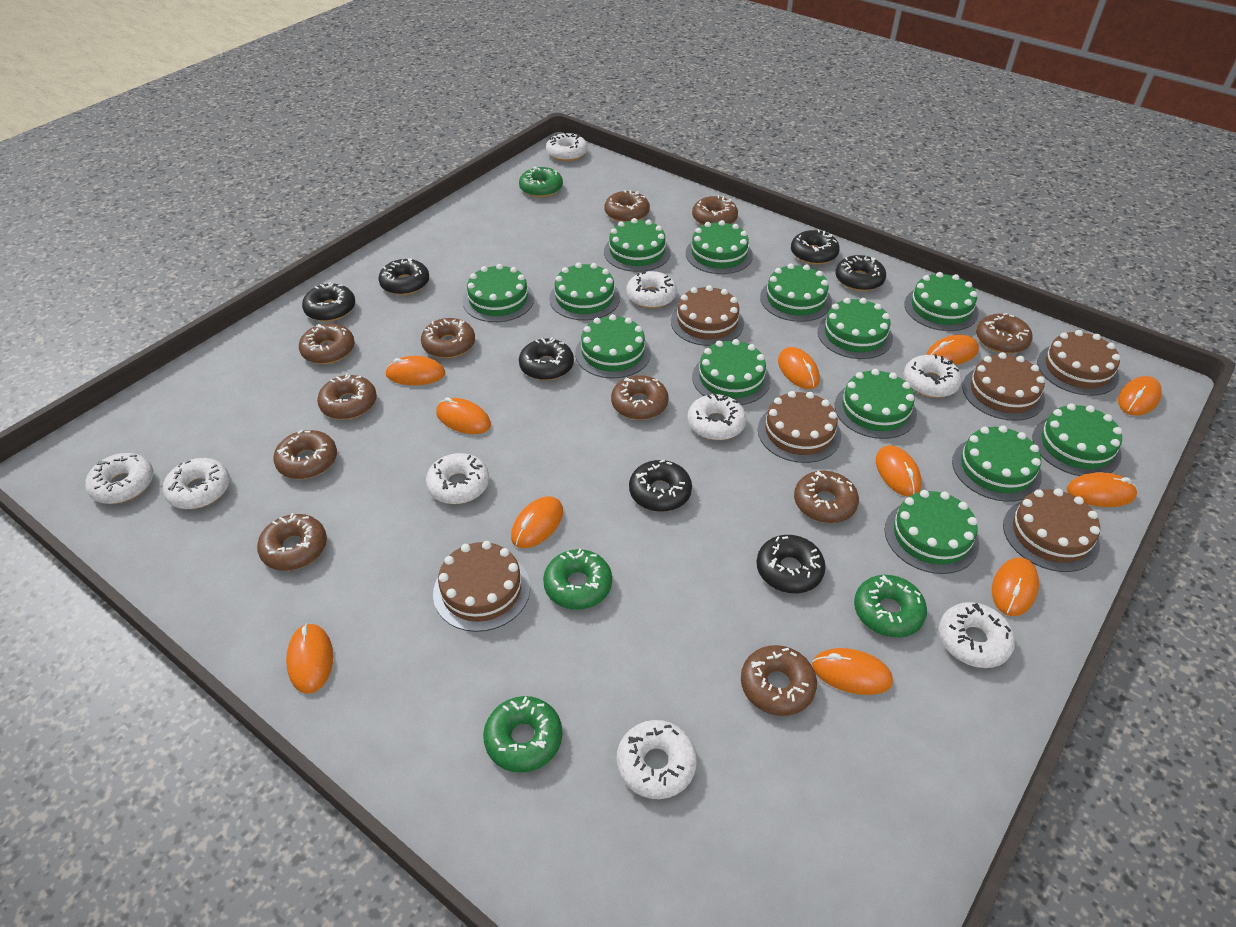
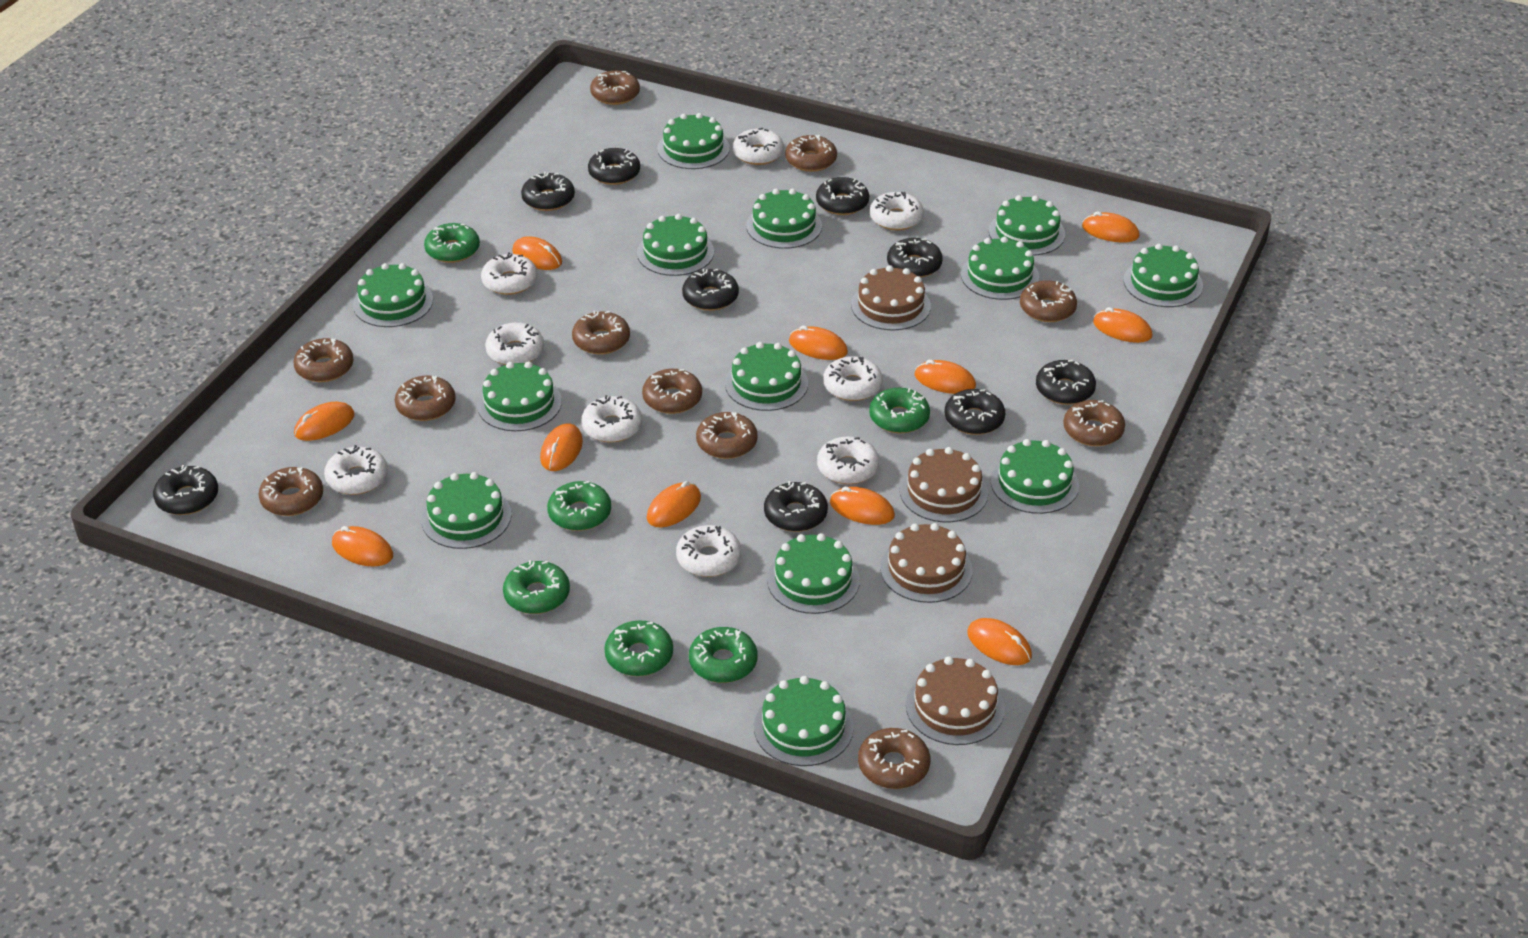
black donut: [302,282,355,322] [379,258,429,295] [519,338,574,380] [629,460,692,512] [756,535,826,593] [791,230,840,265] [836,255,886,291] = 7 -> [153,465,218,515] [521,172,575,211] [588,148,640,185] [682,269,739,311] [764,481,828,532] [816,177,869,215] [887,238,943,278] [945,389,1005,435] [1036,360,1096,405] = 9
brown cake: [433,541,530,632] [671,285,744,346] [758,391,841,463] [962,352,1045,421] [1003,488,1100,572] [1037,330,1120,396] = 6 -> [851,265,931,331] [880,523,973,603] [900,447,988,522] [906,656,1005,745] = 4
green donut: [483,696,563,773] [519,166,563,197] [543,548,612,610] [854,575,927,638] = 4 -> [424,223,480,263] [503,560,570,614] [547,481,611,531] [604,620,673,676] [689,627,757,683] [869,388,930,433] = 6

